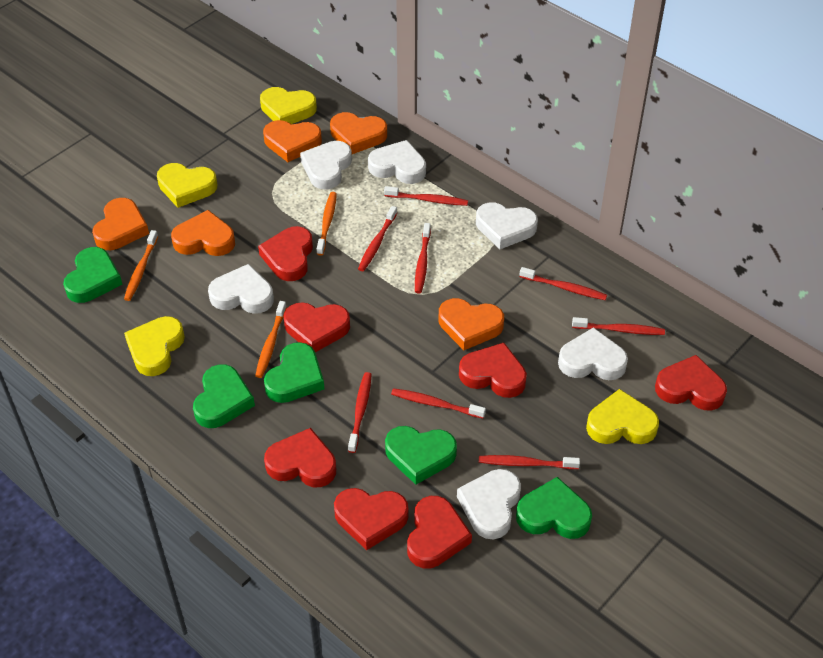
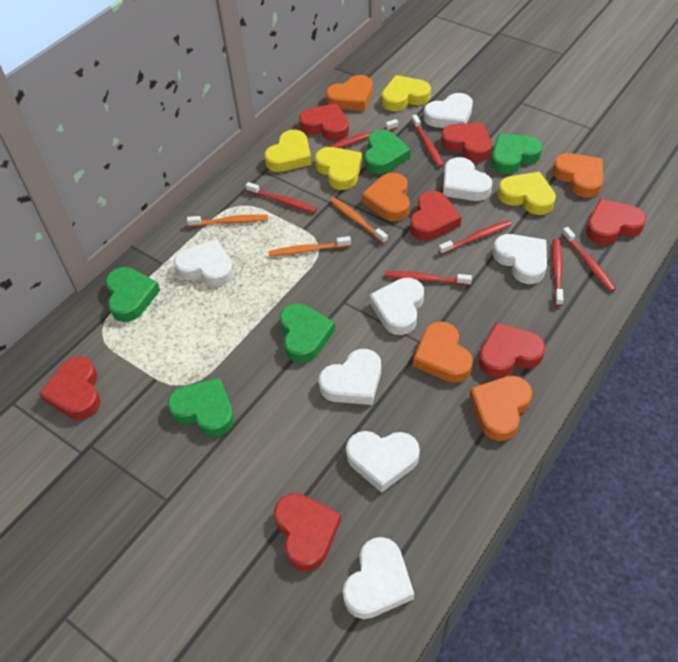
red toothbrush: [348,372,371,453] [358,206,397,271] [384,186,468,206] [391,388,486,418] [415,223,431,293] [479,455,580,469] [520,267,607,300] [572,317,665,335] = 8 -> [246,182,317,213] [330,119,398,148] [385,271,472,285] [412,115,443,167] [438,220,512,255] [552,238,563,306] [562,227,616,292] = 7
white heart: [208,264,274,314] [300,141,352,190] [368,140,426,184] [457,469,521,539] [476,203,538,249] [558,327,628,380] = 6 -> [174,239,234,287] [319,349,381,405] [343,537,414,619] [346,431,420,493] [369,278,424,335] [424,93,473,128] [443,157,492,201] [493,234,547,284] = 8

